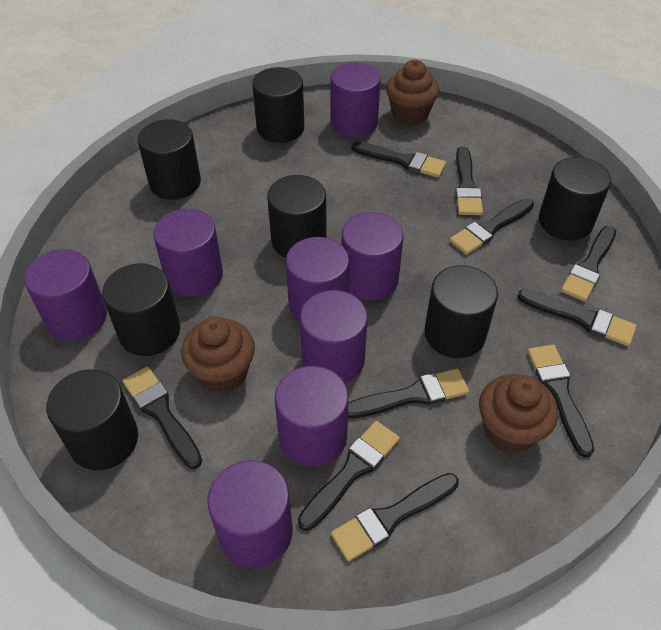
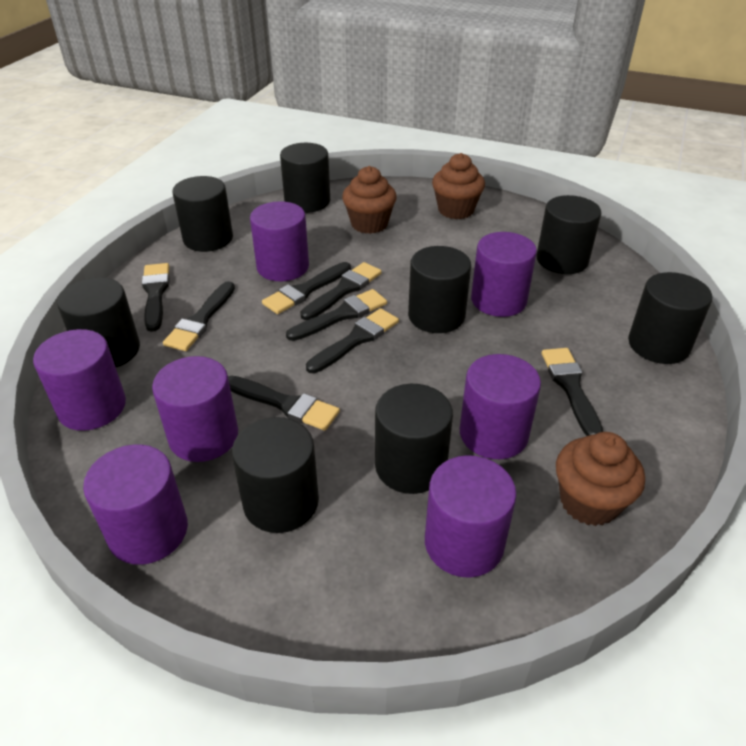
black brush: [123,366,202,469] [298,421,400,531] [331,473,459,561] [348,368,469,418] [351,142,446,178] [450,198,534,254] [455,146,483,215] [517,289,637,346] [528,345,594,457] [561,226,616,301] = 10 -> [142,263,170,332] [163,281,235,351] [228,376,340,431] [262,262,351,314] [286,289,387,341] [300,262,382,320] [306,308,399,373] [542,348,603,436] = 8
black cylinder: [46,369,138,470] [102,264,180,356] [138,119,201,200] [252,67,304,143] [267,175,327,258] [424,265,498,358] [539,157,611,240] = 7 -> [57,277,140,367] [173,176,233,252] [232,417,319,533] [280,143,330,213] [375,384,453,494] [408,246,471,333] [536,195,601,274] [628,272,712,364] = 8
purple cylinder: [24,249,107,341] [153,209,223,297] [208,460,293,568] [275,366,349,466] [286,237,349,322] [300,290,368,383] [330,63,381,138] [342,212,403,300] = 8 -> [33,329,126,431] [83,444,188,565] [152,356,238,462] [250,201,309,281] [425,455,516,578] [460,354,541,459] [471,232,537,317] = 7

